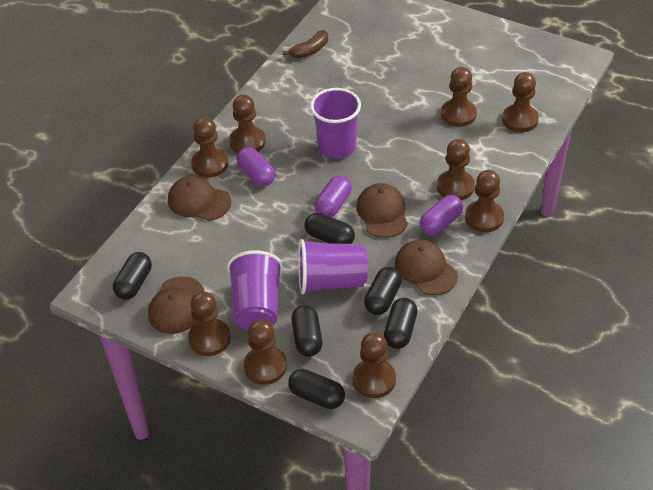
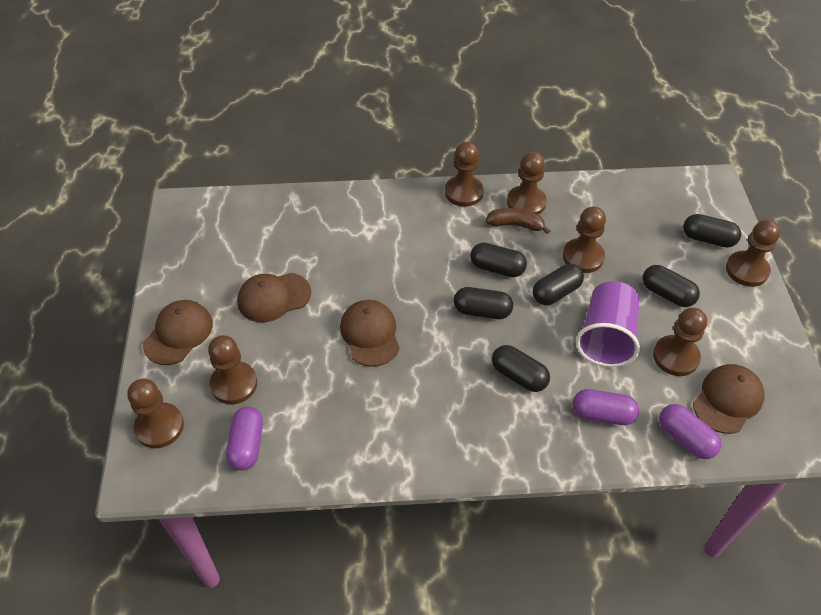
brown pawn: [188,291,231,356] [191,117,228,178] [229,95,266,153] [244,319,287,385] [352,332,396,398] [437,139,475,200] [441,67,477,127] [465,170,504,232] [502,72,539,132] = 9 -> [127,379,184,448] [208,335,257,404] [445,142,484,207] [507,152,547,215] [563,206,606,273] [653,308,707,376] [726,220,781,287] = 7
purple cup: [227,250,283,330] [298,239,368,294] [310,88,361,159] = 3 -> [576,281,640,367] = 1

